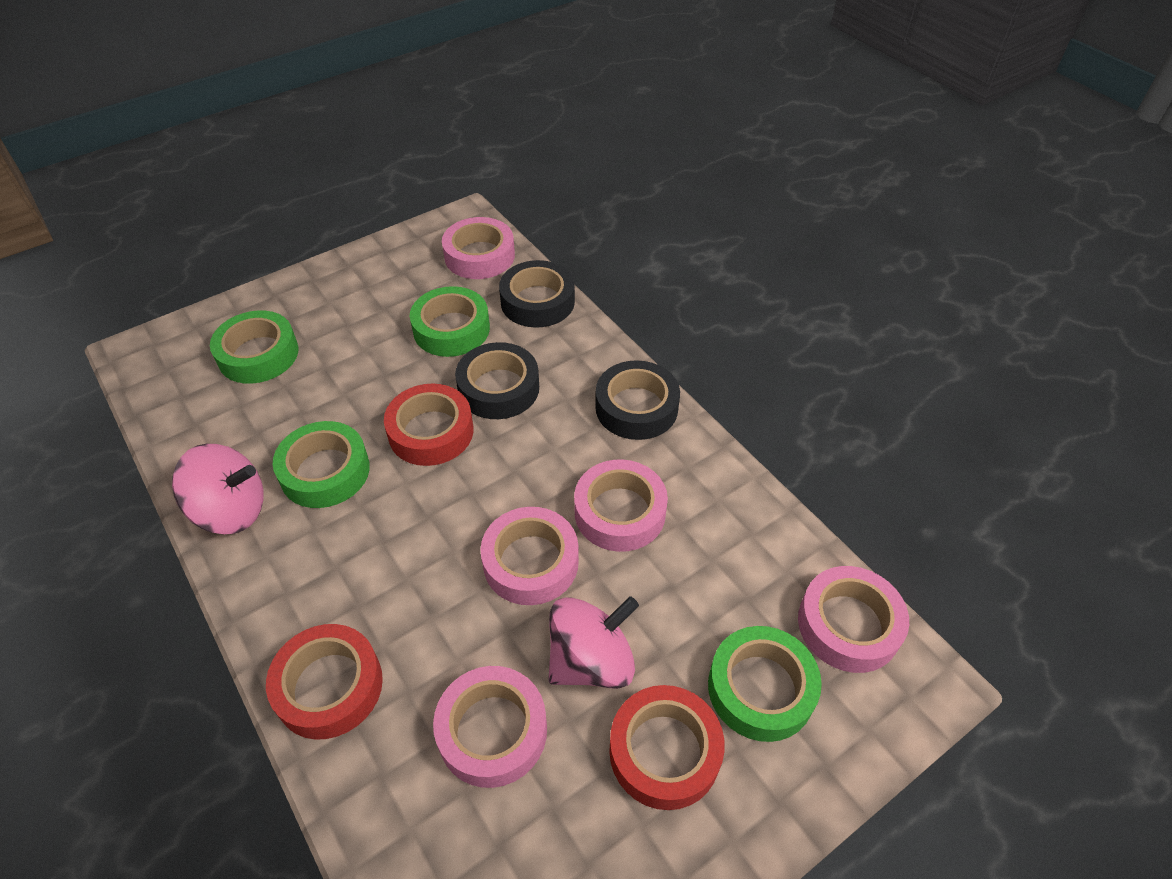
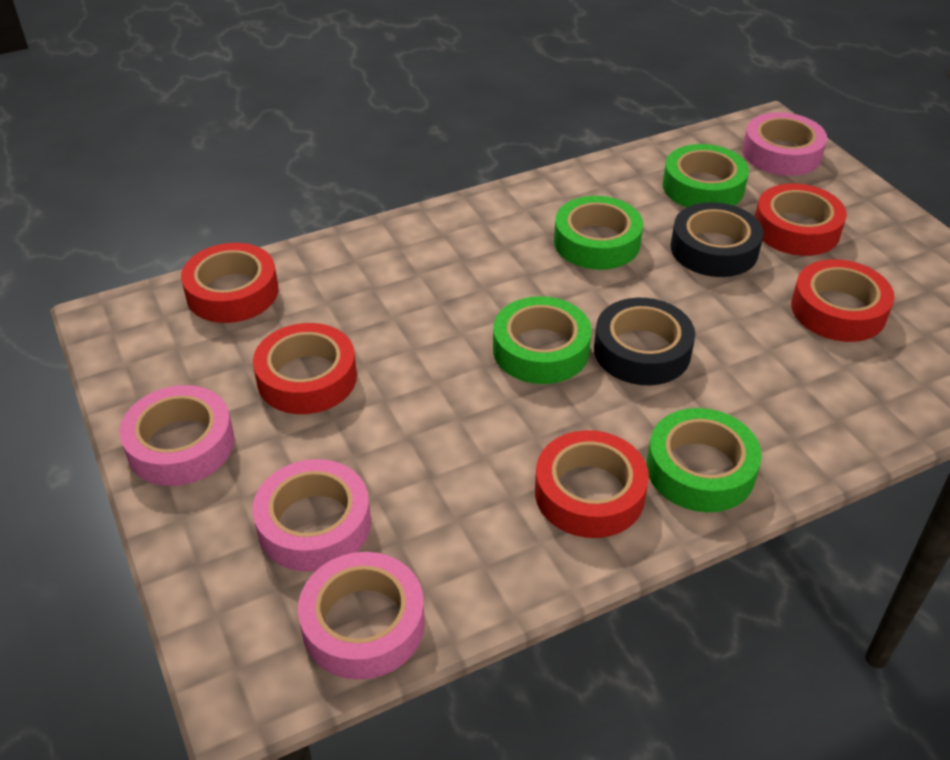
black tape: [455,342,539,419] [499,260,575,328] [595,360,680,440] = 3 -> [594,298,695,385] [671,202,764,277] = 2
pink spinning top: [172,444,264,534] [548,596,639,689] = 2 -> none = 0
pink tape: [433,666,547,788] [442,217,515,279] [480,507,579,605] [574,459,668,552] [798,566,909,673] = 5 -> [119,385,235,486] [253,459,371,572] [298,552,425,680] [742,112,827,176] = 4
red tape: [266,624,383,740] [384,384,474,466] [609,685,725,810] = 3 -> [181,243,278,323] [253,323,357,414] [535,430,649,538] [755,183,847,256] [791,259,894,342] = 5

